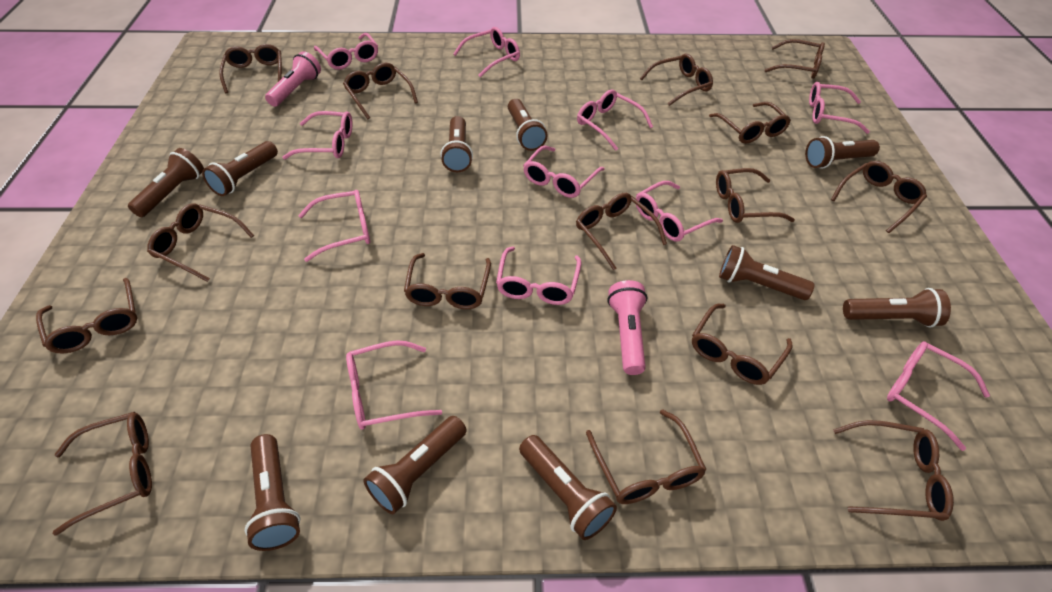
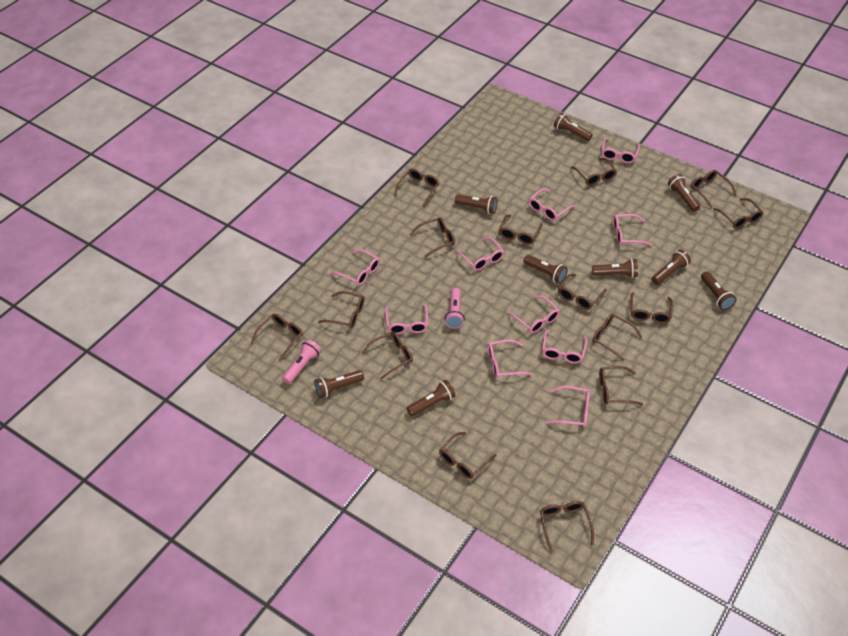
brown flashlight: [128,148,204,217] [202,141,278,196] [245,434,300,551] [363,416,467,514] [441,116,473,172] [508,99,548,151] [519,435,617,540] [719,245,815,300] [805,136,880,169] [843,288,951,328] = 10 -> [315,370,364,398] [407,380,456,416] [455,194,498,214] [523,255,568,283] [554,113,593,141] [592,259,638,278] [652,249,691,285] [668,174,700,212] [701,271,737,310] = 9
pink glasses: [282,111,353,159] [298,190,370,262] [314,33,378,70] [346,340,442,430] [454,27,520,77] [496,246,581,305] [523,146,605,198] [577,90,653,151] [636,181,723,241] [809,82,870,134] [887,341,990,451] = 11 -> [331,249,380,285] [385,304,428,334] [455,237,504,271] [487,339,532,378] [507,296,560,333] [529,188,575,221] [542,329,587,364] [546,386,590,427] [601,138,640,163] [613,214,652,246] = 10

